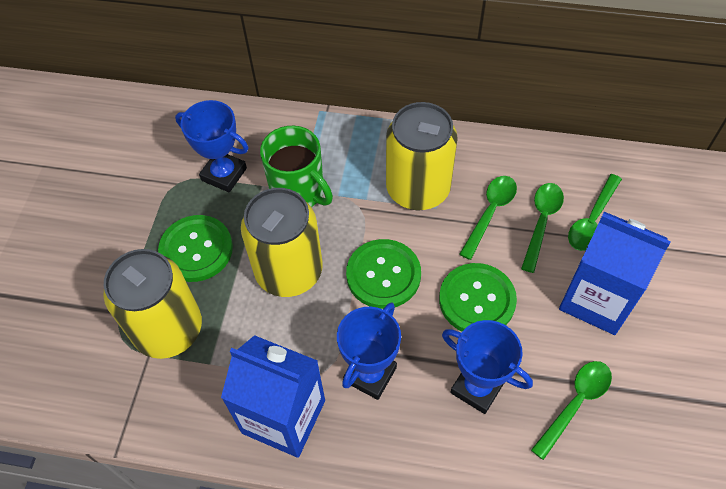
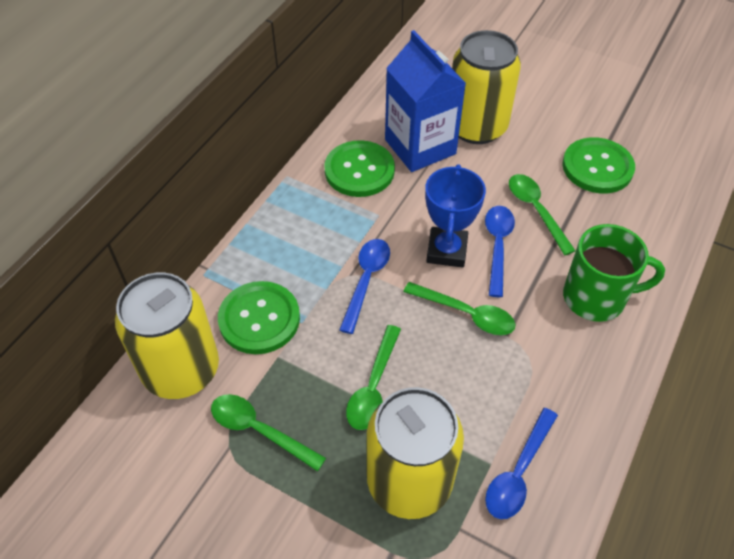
blue carton: [221,335,325,458] [559,212,671,335] = 2 -> [385,30,466,172] = 1
blue spoon: none = 0 -> [339,239,390,334] [485,206,515,297] [485,408,558,519] = 3
blue trophy: [175,100,249,192] [337,302,401,400] [442,320,533,414] = 3 -> [425,164,486,268] = 1

